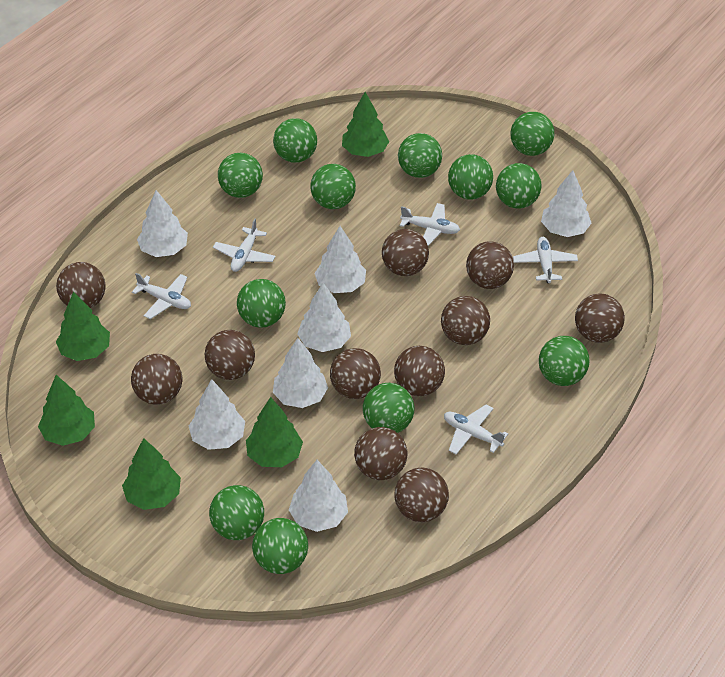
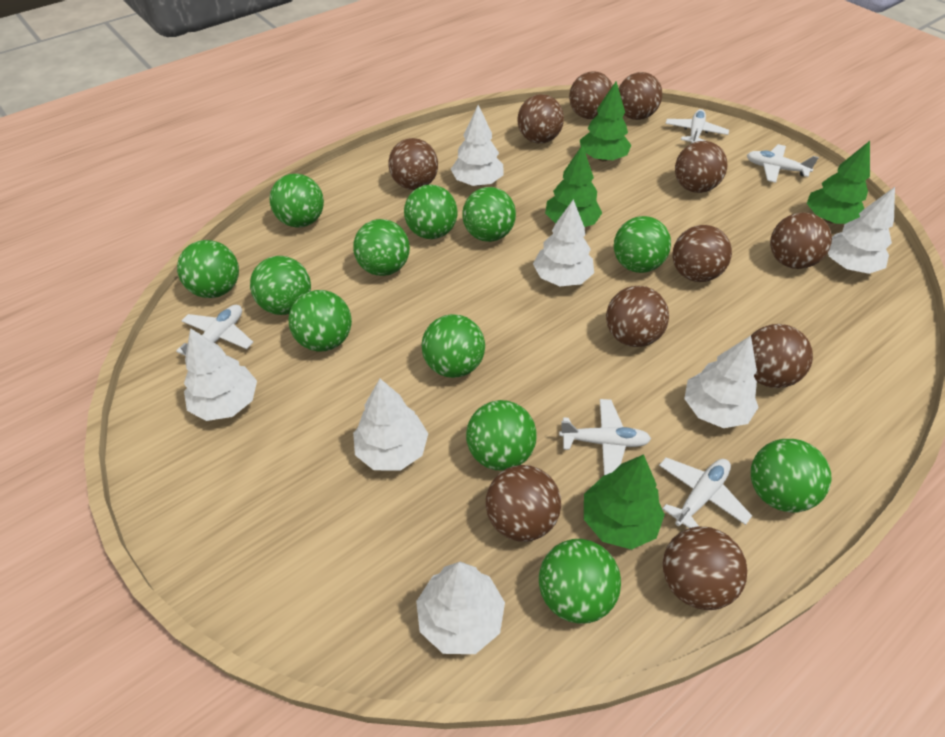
green tree: [38,375,95,446] [56,291,110,361] [122,438,181,510] [246,397,303,467] [342,92,389,157] = 5 -> [545,145,602,227] [580,81,631,161] [584,454,665,550] [807,141,870,224] = 4

